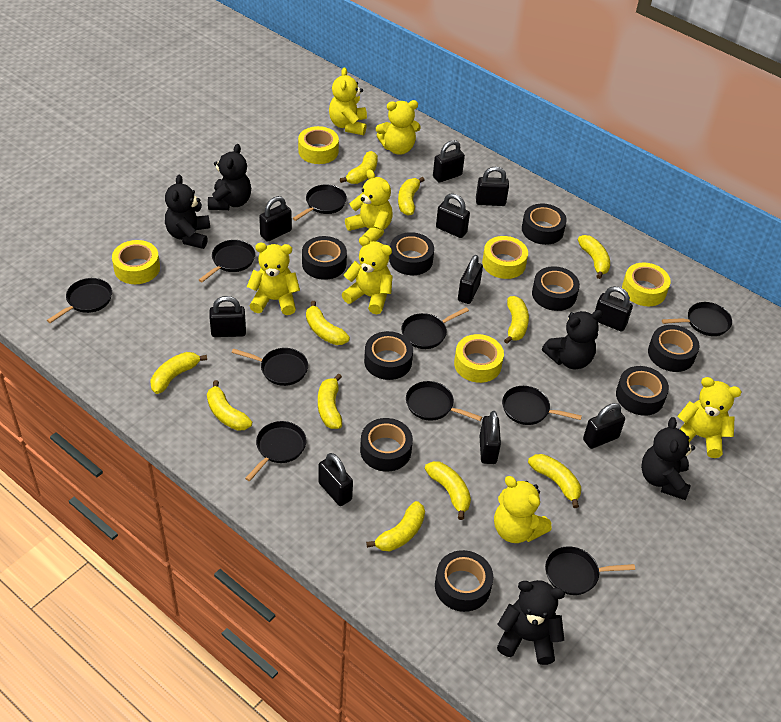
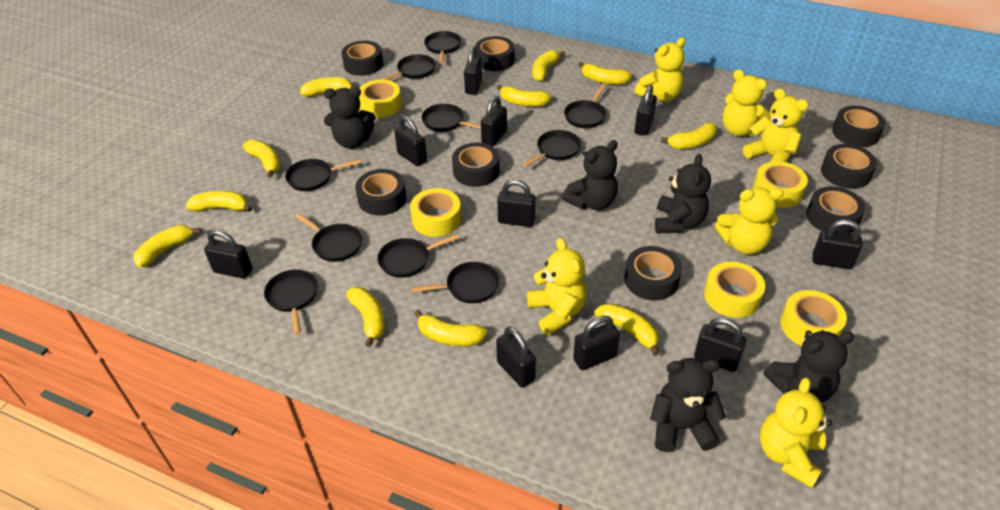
black tape: [302,236,347,280] [360,418,413,471] [364,331,413,380] [389,232,434,275] [435,550,493,612] [522,204,567,245] [532,266,580,311] [616,366,669,416] [648,325,699,372] = 9 -> [341,41,383,76] [355,169,406,215] [452,143,500,187] [475,36,515,71] [624,246,682,300] [806,186,865,234] [821,144,877,189] [832,106,885,147] = 8
yellow teddy bear: [247,243,300,315] [329,67,367,135] [342,236,392,314] [345,169,393,242] [376,100,421,155] [494,476,552,543] [677,377,741,458] = 7 -> [527,238,587,335] [634,38,685,102] [715,187,784,254] [723,70,771,136] [743,89,808,162] [760,378,832,488] = 6

